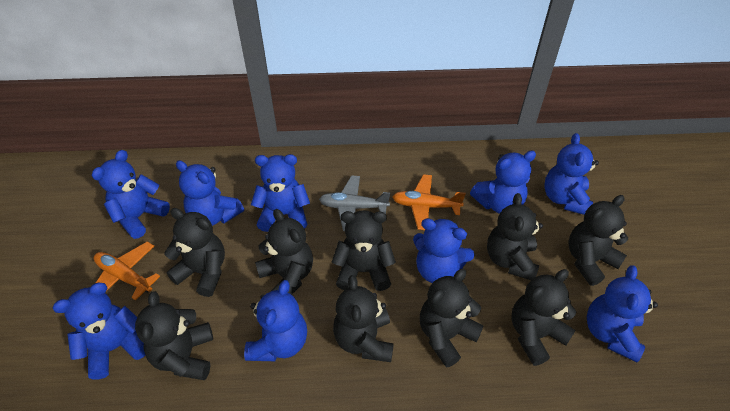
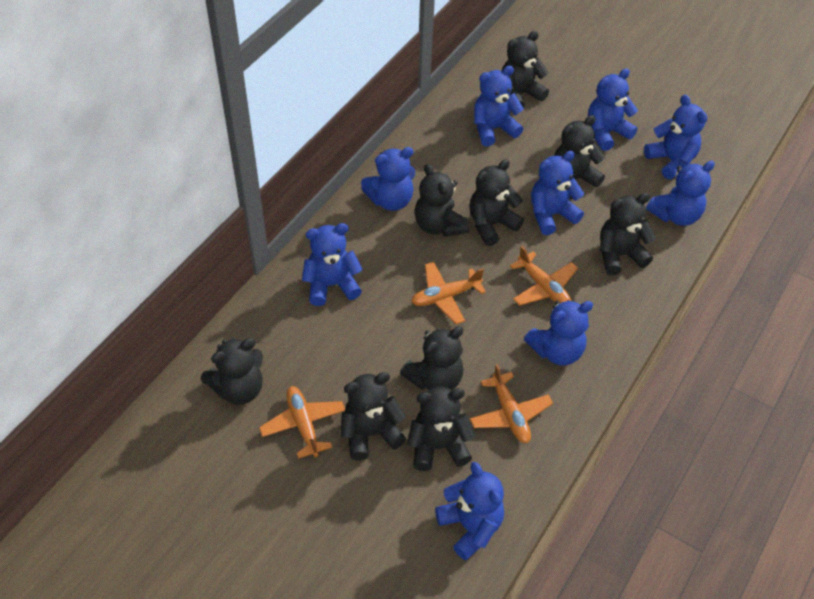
grey plane: [319,175,390,231] = 1 -> none = 0
orange plane: [93,241,160,301] [393,174,466,230] = 2 -> [259,386,345,459] [411,262,486,324] [470,364,553,443] [510,246,578,306] = 4

